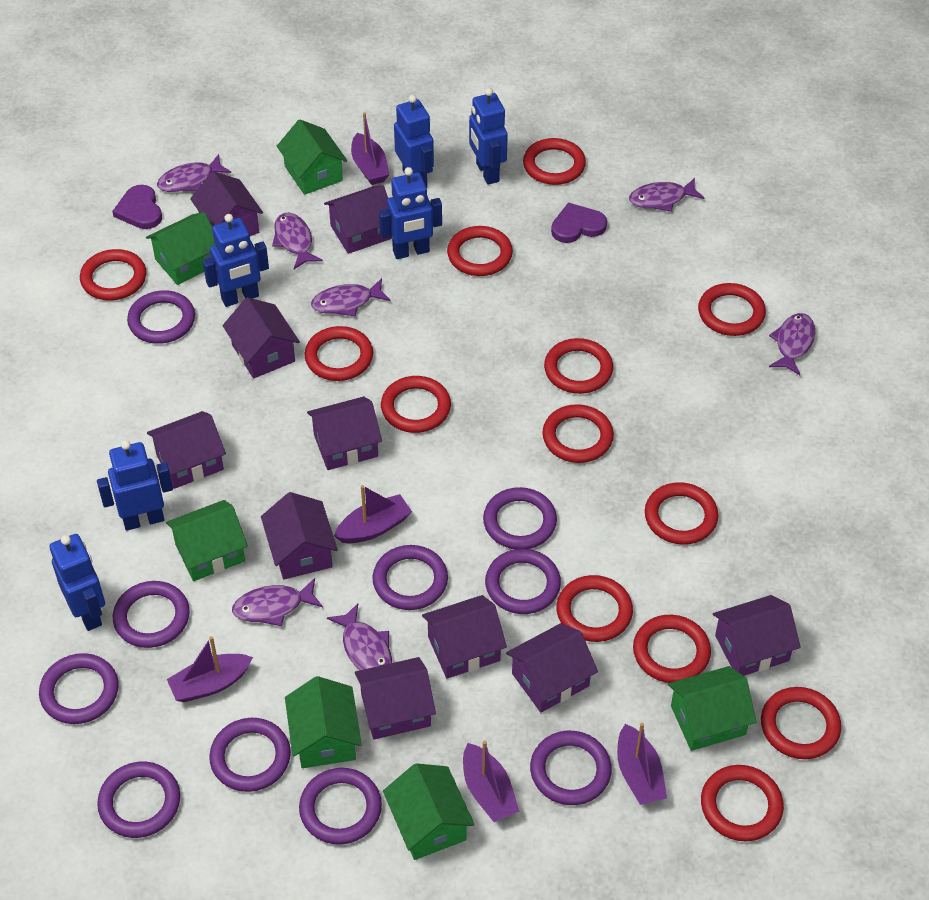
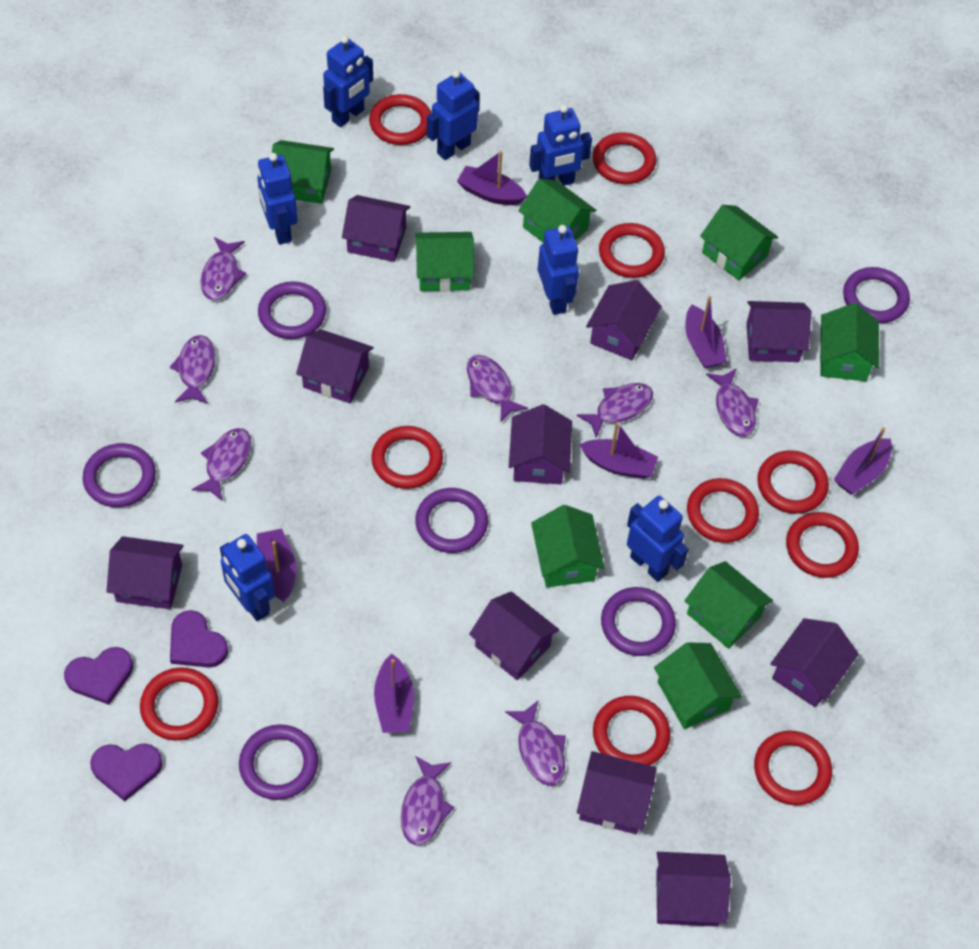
blue robot: [50,534,105,631] [97,440,173,531] [203,214,269,307] [379,167,442,259] [394,95,434,188] [469,88,508,185] = 6 -> [220,534,275,621] [257,153,298,245] [323,35,373,127] [427,70,480,160] [529,104,592,186] [538,225,579,315] [627,496,689,582] = 7
green house: [146,212,215,285] [166,500,248,581] [277,119,347,195] [285,676,362,768] [383,763,475,860] [668,666,756,751] = 6 -> [272,140,334,204] [416,232,474,292] [518,179,596,242] [531,505,605,587] [654,642,742,729] [685,561,773,649] [700,205,778,280] [820,303,879,381] = 8
purple boat: [167,636,253,702] [334,485,412,544] [351,112,390,185] [463,740,519,822] [617,723,667,805] = 5 -> [257,529,296,602] [374,654,414,733] [457,151,527,205] [579,422,658,479] [685,296,727,368] [834,427,892,494] = 6
purple fish: [157,154,231,192] [232,578,323,626] [272,213,323,269] [311,278,391,317] [327,603,392,670] [629,178,704,212] [769,313,815,375] = 7 -> [170,335,215,404] [192,428,251,502] [201,237,246,300] [401,756,454,846] [467,355,528,423] [505,701,566,786] [577,383,653,438] [706,368,758,437] = 8
purple heart: [112,185,162,229] [551,202,607,243] = 2 -> [64,647,133,705] [90,743,162,801] [170,610,228,668] = 3
purple ring: [39,653,119,724] [97,762,180,838] [113,581,190,648] [127,291,195,344] [209,718,291,792] [299,768,382,845] [372,545,448,610] [483,487,557,549] [485,549,561,614] [530,731,612,805] = 10 -> [82,443,156,507] [239,724,318,800] [258,282,326,339] [415,488,488,553] [601,587,676,656] [843,267,910,323] = 6
red ring: [80,249,146,301] [304,326,373,381] [381,376,451,433] [447,226,513,276] [523,138,586,185] [542,404,614,463] [544,338,613,394] [556,575,633,642] [633,615,711,683] [645,482,718,545] [698,283,766,336] [701,765,784,841] [761,687,841,759] = 13 -> [140,667,218,741] [369,94,431,145] [371,426,443,489] [593,133,656,184] [593,696,671,766] [599,223,665,278] [687,478,759,543] [754,731,832,805] [757,450,829,514] [786,512,859,578] = 10

